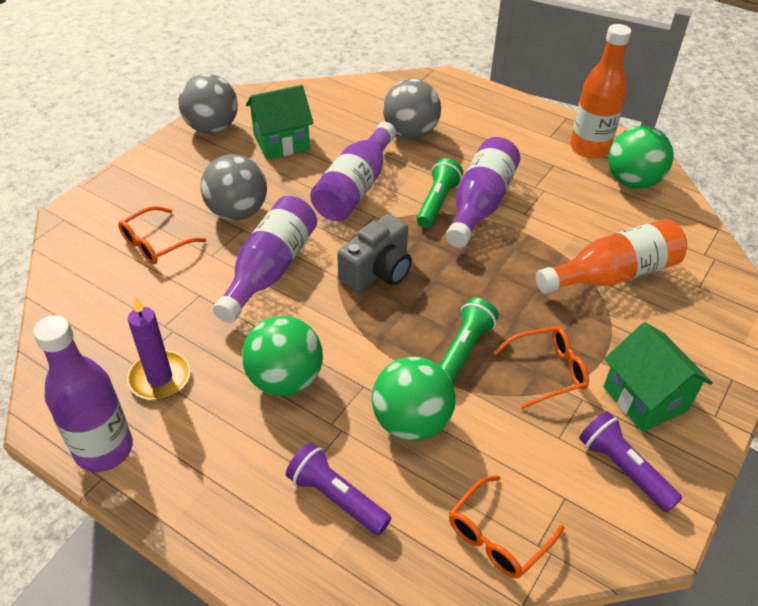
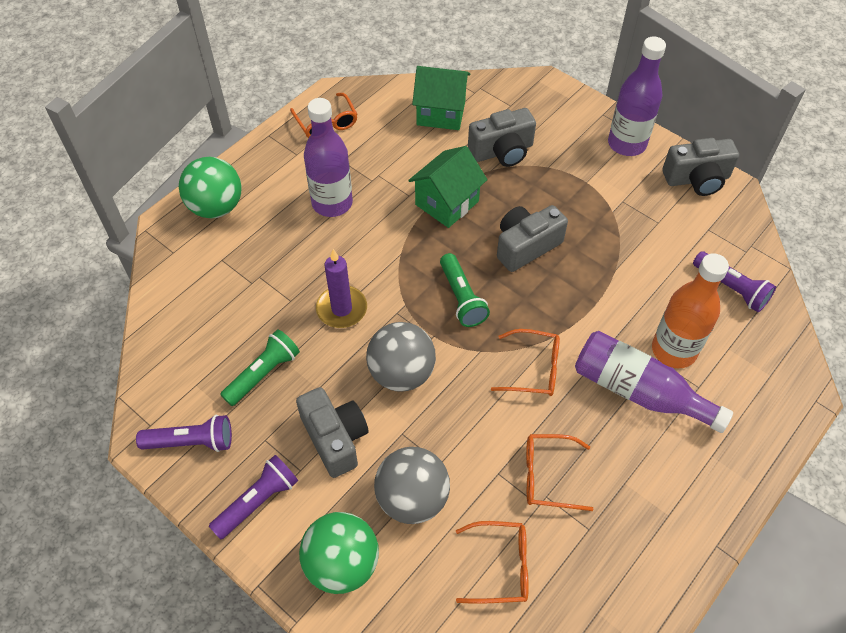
green ball: [242,316,323,396] [372,357,456,441] [608,126,674,189] = 3 -> [179,157,241,219] [299,512,379,594] = 2
grey ball: [178,74,238,134] [201,154,267,220] [383,79,441,139] = 3 -> [366,322,436,392] [374,447,450,524] = 2
grey camera: [337,214,412,292] = 1 -> [296,387,368,478] [468,108,536,167] [497,205,568,272] [663,138,739,196] = 4
orange bottle: [536,219,687,294] [570,24,631,159] = 2 -> [652,253,729,368] = 1
orange glasses: [118,206,206,264] [449,475,564,578] [493,326,589,409] = 3 -> [290,93,358,138] [456,521,529,604] [491,329,560,396] [526,434,594,511] = 4
purple bottle: [33,315,133,472] [213,196,317,323] [310,122,396,221] [446,137,520,248] = 4 -> [304,98,353,217] [575,331,733,433] [608,37,666,156] = 3
purple flashlight: [286,443,391,536] [579,411,682,512] = 2 -> [136,415,232,452] [209,455,298,540] [693,251,776,312] = 3

